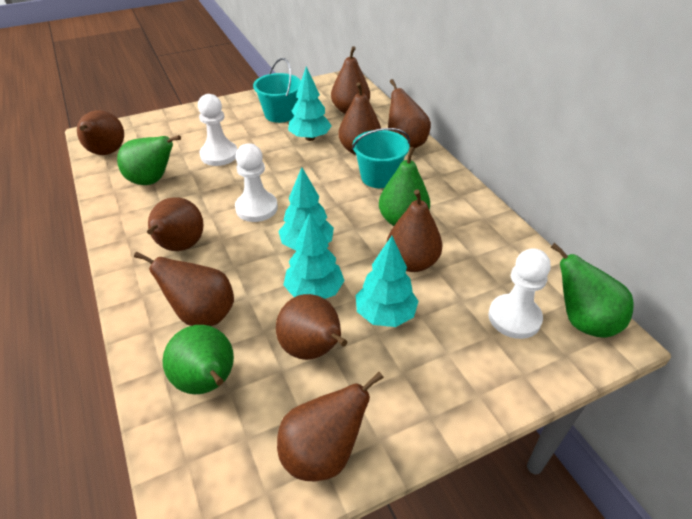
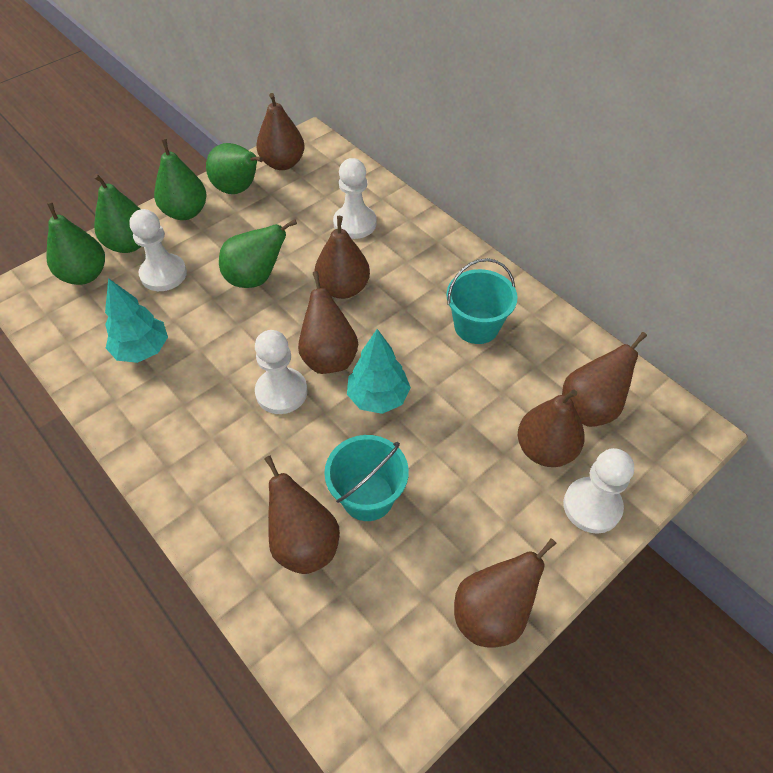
brown pear: [77,110,124,155] [134,251,234,326] [147,197,204,251] [276,294,347,360] [277,372,384,481] [331,46,370,114] [338,82,381,155] [386,189,443,272] [388,79,431,148] = 9 -> [256,93,304,170] [264,456,340,574] [298,271,358,374] [314,216,370,299] [454,538,557,647] [518,389,585,467] [562,332,647,427] = 7
green pear: [117,135,181,185] [162,325,234,394] [379,147,430,226] [550,243,634,338] = 4 -> [46,202,105,285] [93,174,141,253] [154,138,207,220] [206,143,263,194] [219,219,297,288] = 5
turquoise tree: [279,167,334,251] [283,212,345,299] [288,66,331,141] [356,236,418,327] = 4 -> [105,278,168,363] [347,329,411,414] = 2
white pawn: [198,94,237,166] [235,143,278,222] [488,248,551,339] = 3 -> [129,209,187,291] [255,330,308,414] [333,158,377,239] [563,448,634,534] = 4

